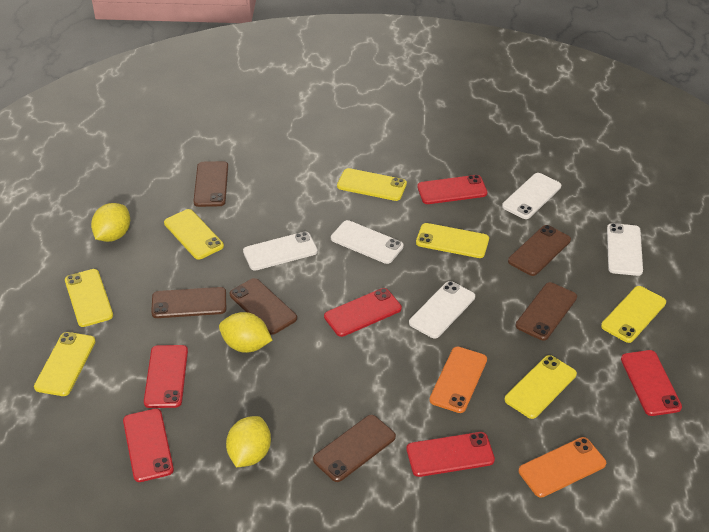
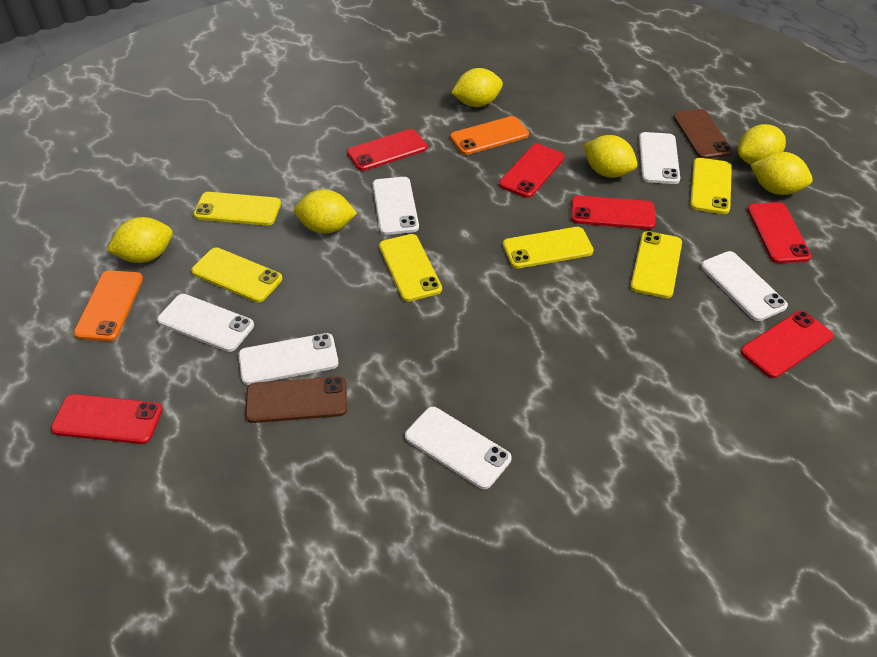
brown phone: [151,287,226,318] [193,161,228,207] [230,278,297,335] [313,415,396,482] [508,225,571,276] [516,282,577,341] = 6 -> [245,376,347,423] [673,109,733,159] = 2
white phone: [243,232,318,271] [331,220,404,264] [409,281,475,338] [502,173,561,219] [607,223,643,276] = 5 -> [157,294,254,352] [238,333,339,385] [373,177,419,235] [405,407,512,489] [639,132,680,184] [701,251,788,321] = 6
yellow lemon: [91,203,130,242] [219,312,272,353] [226,416,271,467] = 3 -> [106,217,172,263] [294,189,357,234] [451,68,503,107] [583,135,637,178] [738,124,786,165] [751,152,813,195] = 6
yellow phone: [34,332,96,396] [65,269,113,327] [164,209,224,260] [337,168,407,201] [416,223,489,258] [505,355,577,419] [601,286,666,343] = 7 -> [191,248,283,302] [193,192,281,226] [379,234,442,302] [503,227,594,269] [630,231,682,298] [690,158,732,214] = 6

